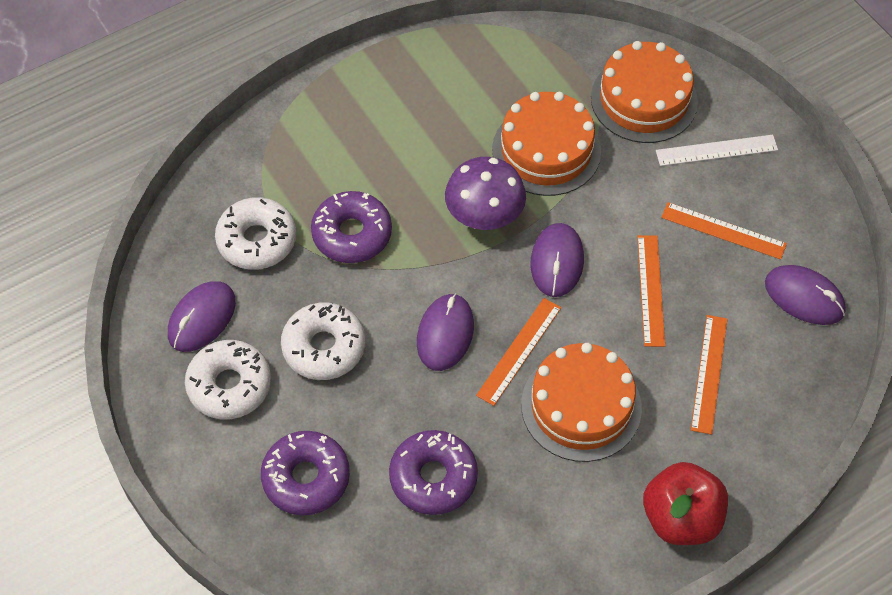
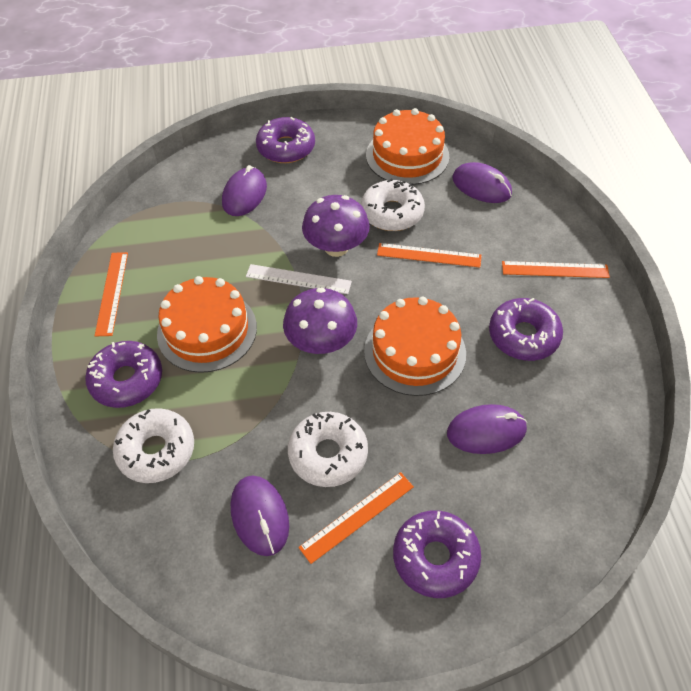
purple donut: [261,431,350,515] [311,191,392,263] [389,430,478,515] = 3 -> [85,341,162,408] [256,117,315,163] [393,511,481,598] [489,298,563,361] = 4
purple mushroom: [445,157,526,230] = 1 -> [283,288,357,354] [302,195,370,257] = 2
red apple: [643,462,728,545] = 1 -> none = 0

